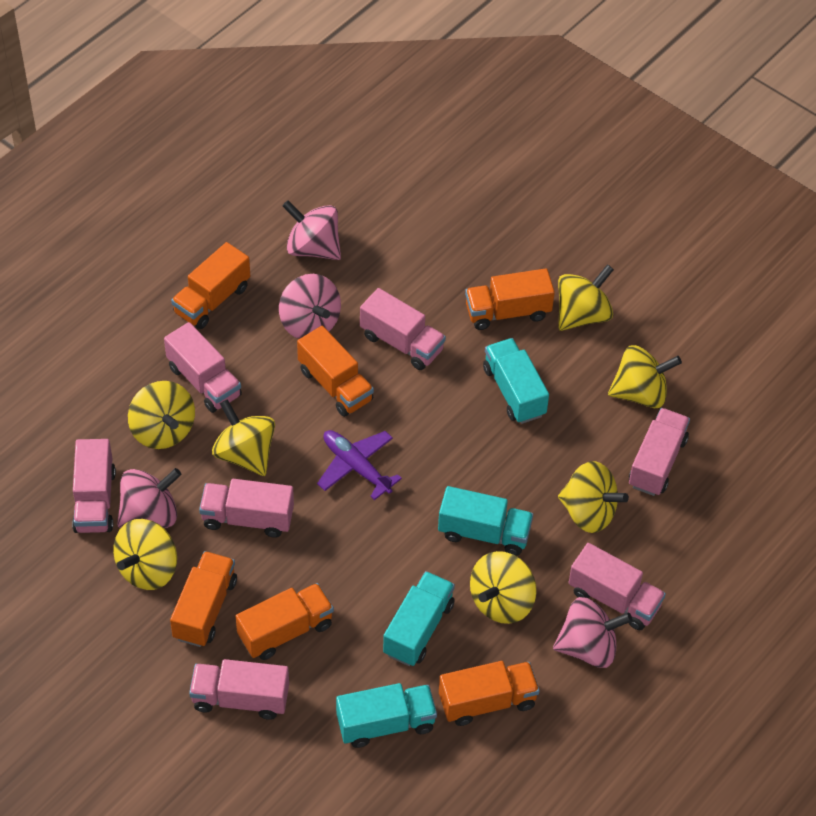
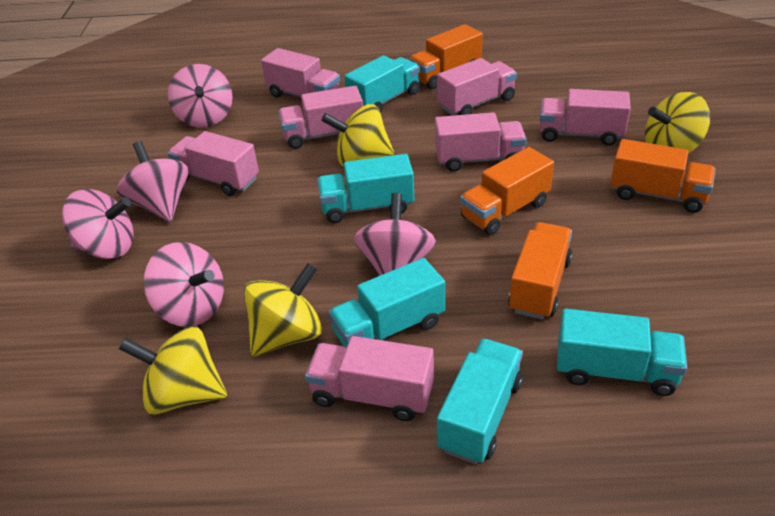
orange truck: [170,551,237,647] [171,242,250,329] [236,583,334,660] [297,326,374,417] [439,661,540,726] [465,268,555,330] = 6 -> [409,24,483,89] [460,147,554,235] [508,222,572,319] [610,139,716,213] = 4
pink spinning top: [117,468,182,528] [279,274,341,339] [282,200,341,260] [553,597,633,668] = 4 -> [62,189,134,259] [117,141,188,222] [143,242,224,327] [168,64,233,128] [354,193,436,275] = 5
purple plane: [317,430,402,500] = 1 -> none = 0
turquoise truck: [336,683,437,748] [383,571,455,666] [438,486,533,556] [483,338,549,424] = 4 -> [317,154,414,223] [328,258,445,348] [344,55,420,113] [437,339,523,464] [557,309,687,396] = 5
yellow spinning top: [113,519,177,590] [128,381,195,449] [212,399,275,476] [470,551,537,624] [558,264,614,331] [558,461,629,533] [608,345,682,408] = 7 -> [119,326,227,415] [244,263,322,357] [321,104,395,167] [645,92,710,154] = 4

